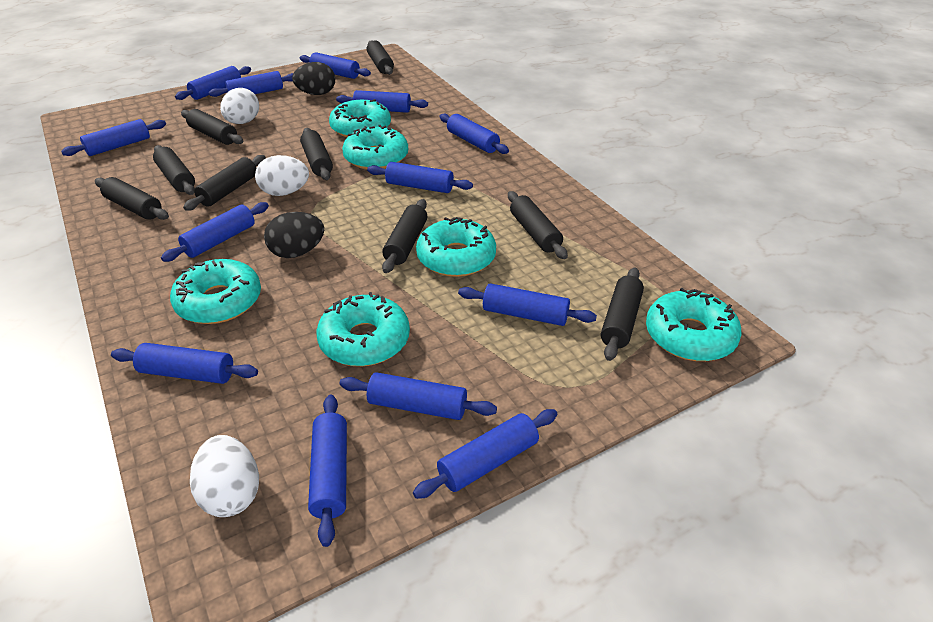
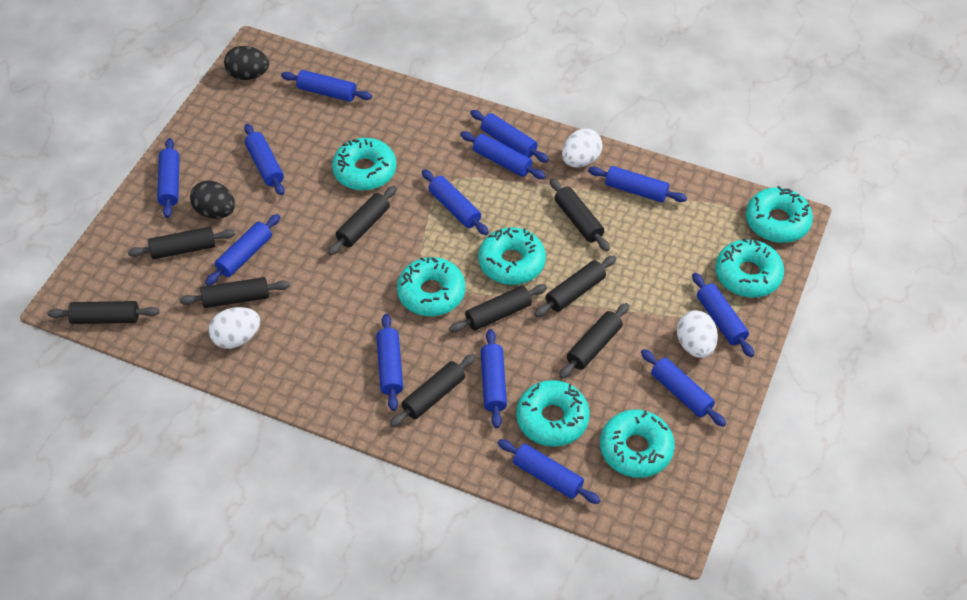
turquoise donut: [170,259,261,324] [316,292,410,366] [329,99,391,137] [342,125,408,170] [416,217,496,277] [646,288,742,361] = 6 -> [332,138,396,191] [397,257,465,316] [478,227,546,285] [516,380,590,447] [600,410,675,478] [715,238,784,298] [746,186,813,243] = 7

